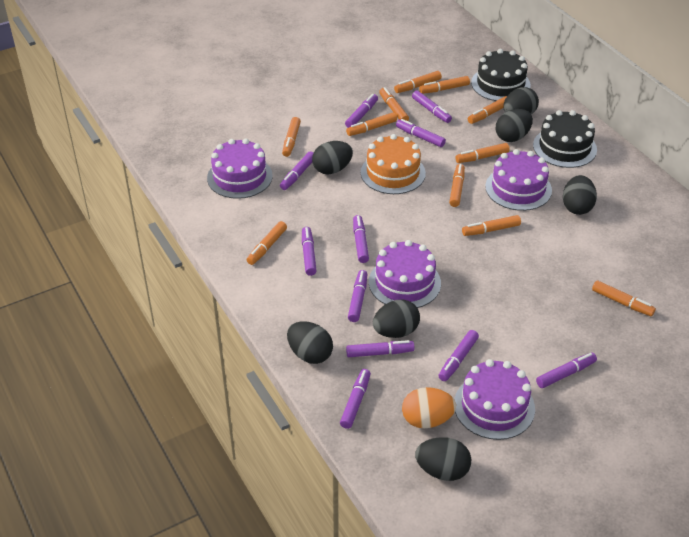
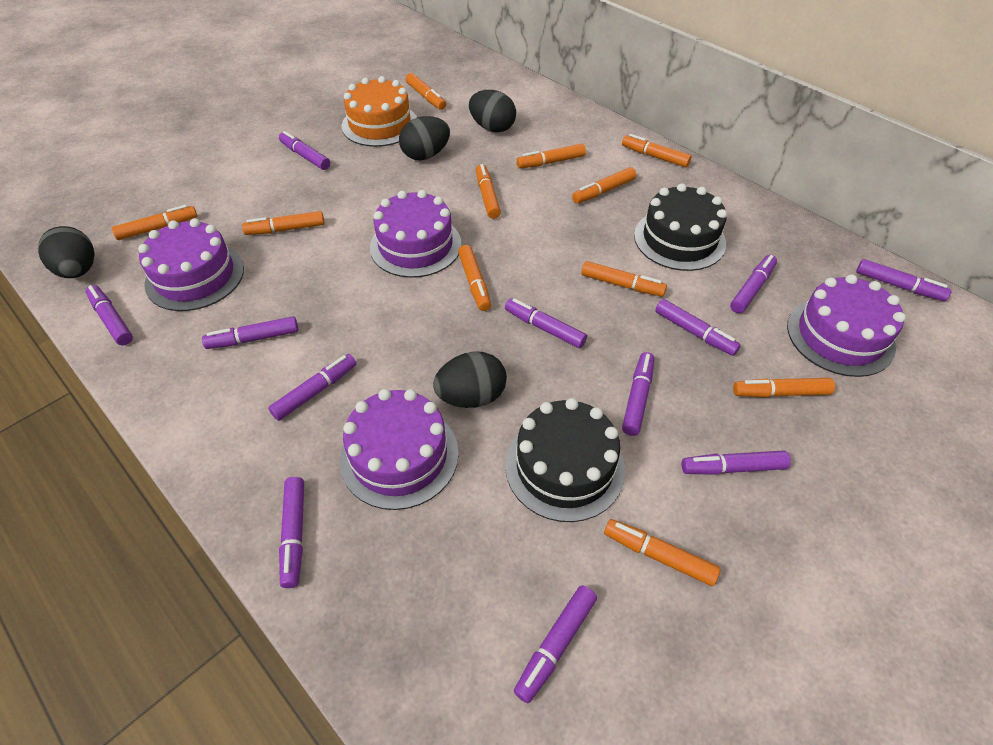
black egg: [287,321,333,364] [312,141,353,175] [373,300,420,338] [415,437,471,481] [496,109,533,142] [504,87,539,115] [563,175,597,215] = 7 -> [38,226,95,278] [399,116,450,160] [433,351,507,408] [469,90,516,133] = 4
orange egg: [402,387,456,428] = 1 -> none = 0
purple marker: [280,151,313,190] [302,227,317,276] [340,369,371,429] [345,94,378,128] [346,340,415,357] [348,270,368,322] [353,215,369,263] [396,119,446,147] [412,91,452,123] [439,330,479,381] [536,352,597,388] = 11 -> [86,285,133,345] [202,316,298,349] [268,354,356,421] [279,131,330,170] [279,477,304,588] [505,298,587,348] [514,585,597,703] [622,352,654,436] [655,299,741,356] [681,451,791,475] [730,255,777,313] [856,259,952,301] = 12

